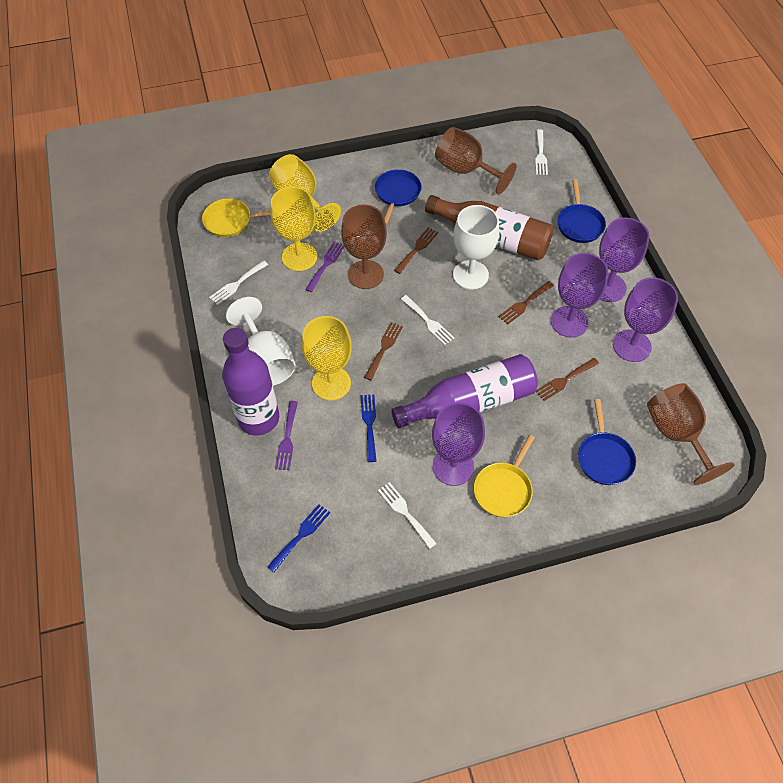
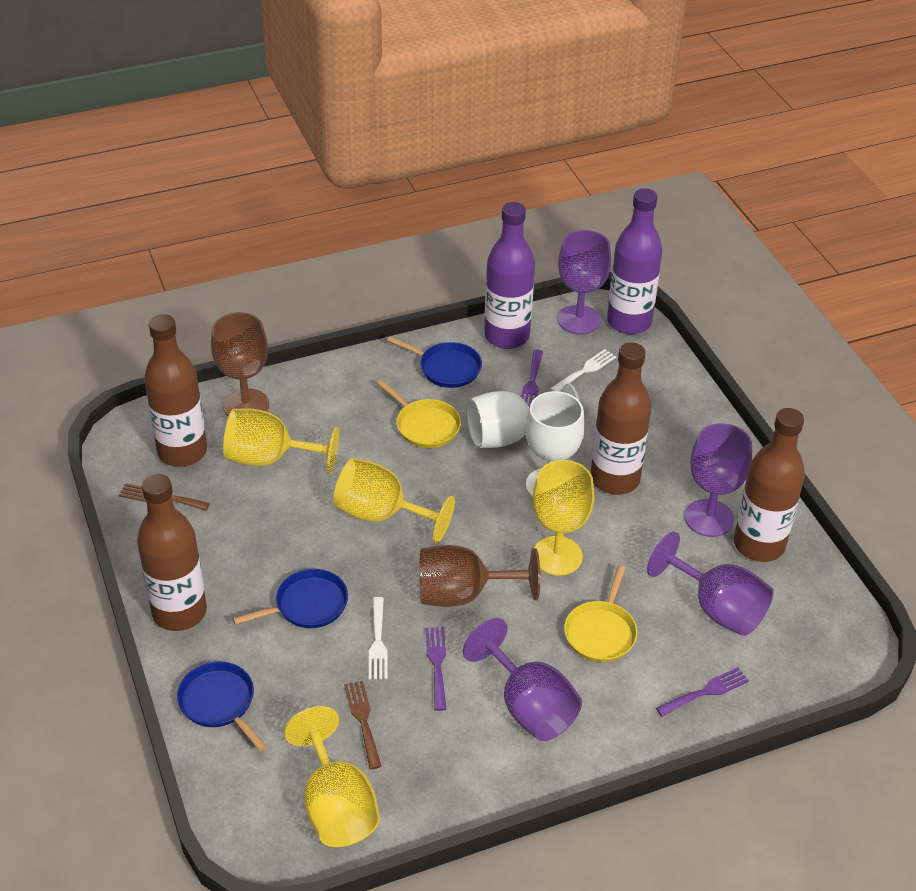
blue fork: [267,504,330,572] [361,394,376,462] = 2 -> none = 0
brown bottle: [425,195,553,260] = 1 -> [137,474,207,631] [144,314,207,467] [591,342,651,495] [734,408,805,562] = 4
brown fork: [364,322,403,381] [394,227,438,274] [498,281,554,325] [536,358,599,401] = 4 -> [119,483,210,511] [344,681,382,769] = 2
brown goblet: [341,205,387,289] [435,127,516,195] [647,383,734,485] = 3 -> [211,312,269,417] [419,545,541,607] = 2
purple fork: [275,401,298,470] [305,241,344,292] = 2 -> [426,627,446,711] [521,349,543,407] [656,667,749,717] = 3
white fork: [209,260,268,305] [378,482,437,549] [401,295,454,345] [535,129,548,175] = 4 -> [369,597,388,679] [550,349,616,392] = 2
yellow goblet: [269,154,341,232] [270,187,317,271] [302,316,352,400] = 3 -> [223,408,339,474] [284,706,380,847] [333,458,455,543] [533,460,595,576] = 4

